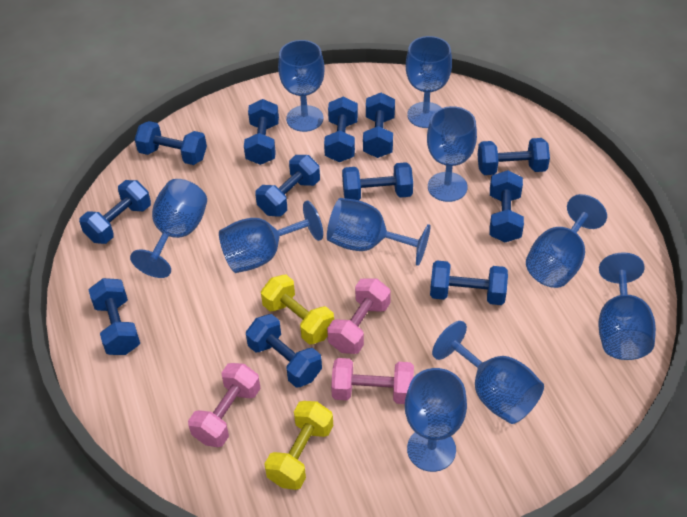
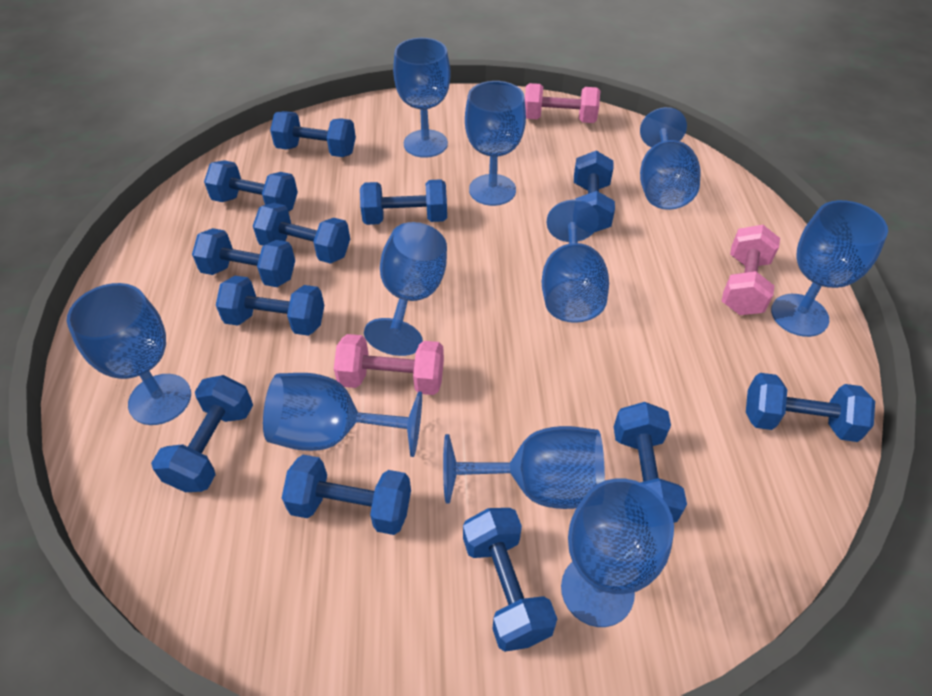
yellow dumbbell: [261,274,334,345] [264,401,333,490] = 2 -> none = 0

